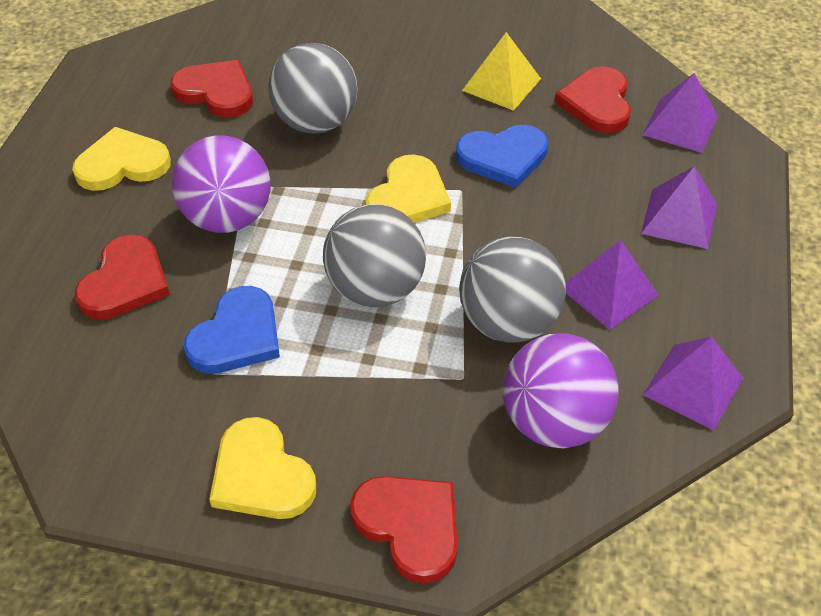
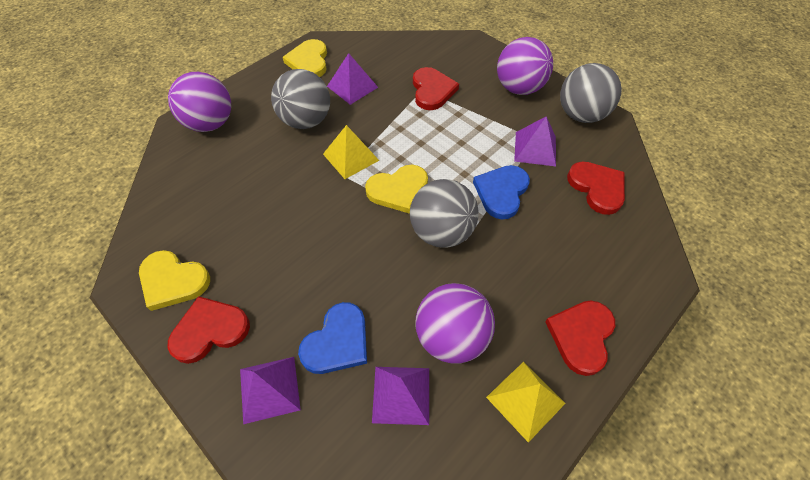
purple ball: [172,135,270,233] [503,333,619,448] = 2 -> [168,72,231,132] [416,283,495,364] [497,37,553,95] = 3
yellow pyramid: [462,32,541,111] = 1 -> [323,125,379,179] [486,362,566,443] = 2

